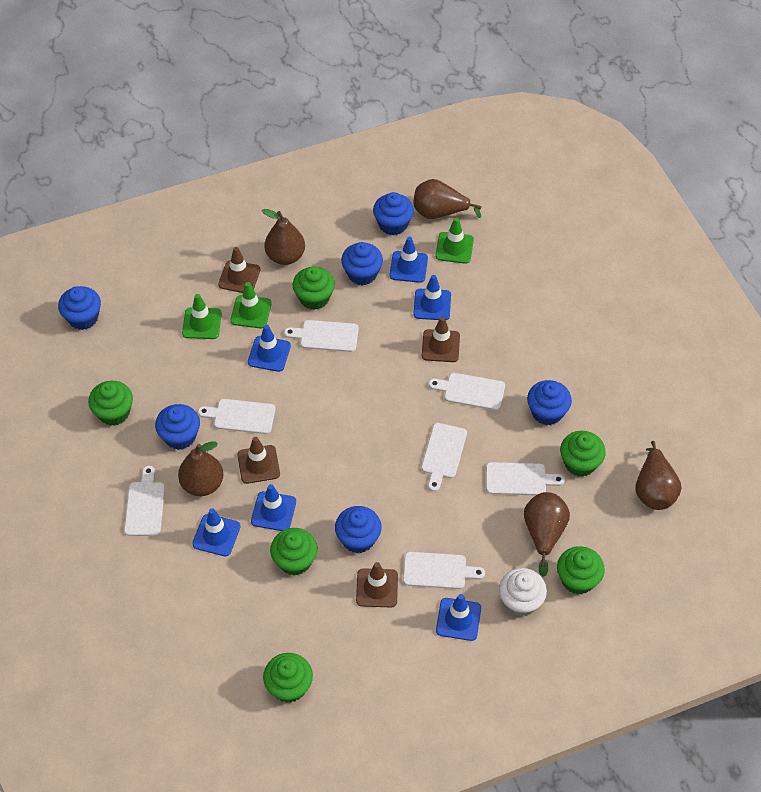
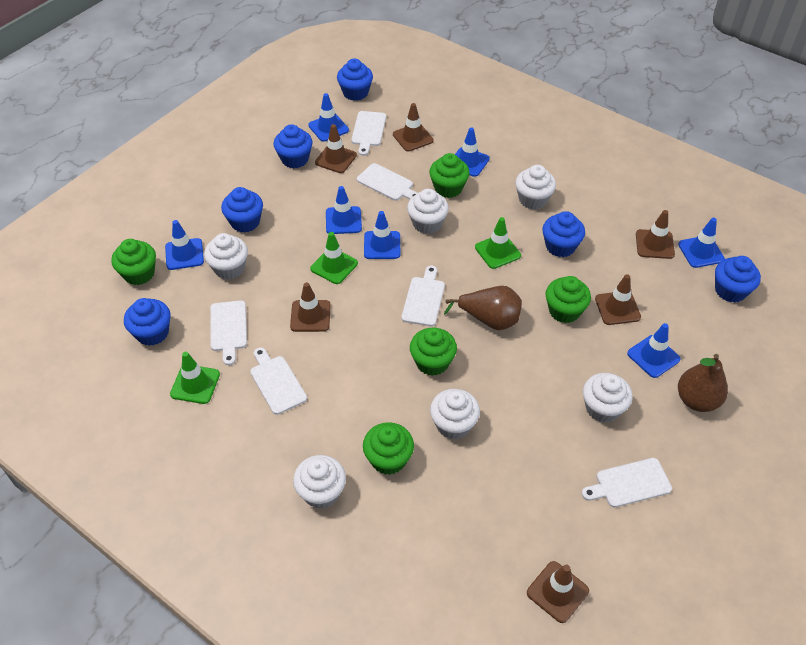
blue traffic cone: [192,508,240,556] [248,325,291,372] [251,484,296,531] [390,237,428,283] [413,275,451,320] [436,594,481,641] = 6 -> [165,220,204,270] [308,93,349,142] [326,186,362,234] [364,211,400,259] [455,127,490,177] [627,323,680,378] [678,218,725,268] = 7
brown pear: [178,441,223,496] [262,209,305,265] [414,179,481,219] [524,492,570,577] [635,441,682,510] = 5 -> [444,286,522,330] [678,354,728,412] = 2
brown traffic cone: [218,247,260,293] [237,437,280,484] [356,562,398,607] [422,316,460,362] = 4 -> [290,282,331,332] [315,124,357,173] [393,103,434,152] [527,561,589,623] [595,274,641,325] [636,210,675,259] = 6
green cupcake: [88,381,133,426] [263,653,313,703] [270,528,317,576] [293,266,335,310] [557,546,605,595] [560,431,606,477] = 6 -> [111,239,156,285] [363,422,414,475] [410,327,457,376] [429,153,470,198] [546,276,591,323] = 5
white cupcake: [499,568,547,617] = 1 -> [204,233,248,280] [293,455,346,509] [407,189,449,234] [430,389,480,439] [515,165,556,210] [583,373,633,423] = 6
white cutting board: [124,466,165,536] [198,399,275,434] [284,320,359,352] [403,552,485,589] [421,423,467,492] [429,373,505,410] [486,462,565,495] = 7 -> [210,301,247,365] [250,348,307,415] [351,111,386,156] [357,163,418,201] [401,266,445,326] [582,458,672,507] = 6

